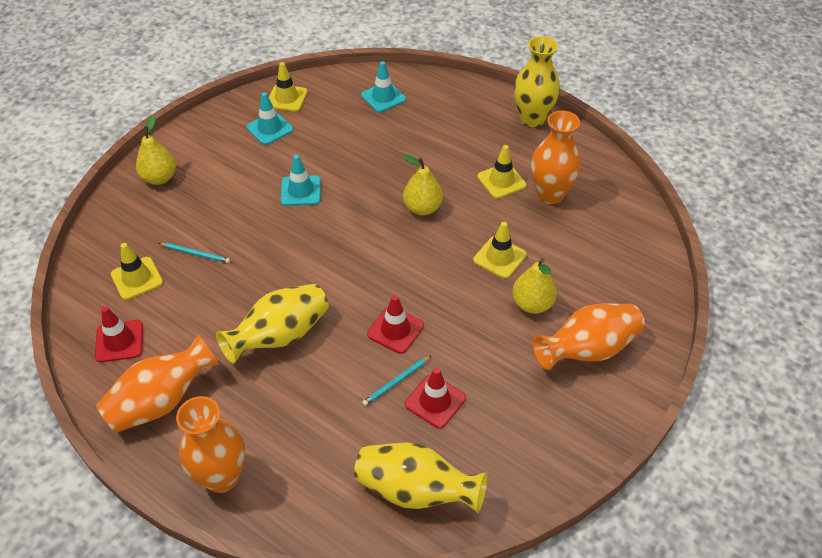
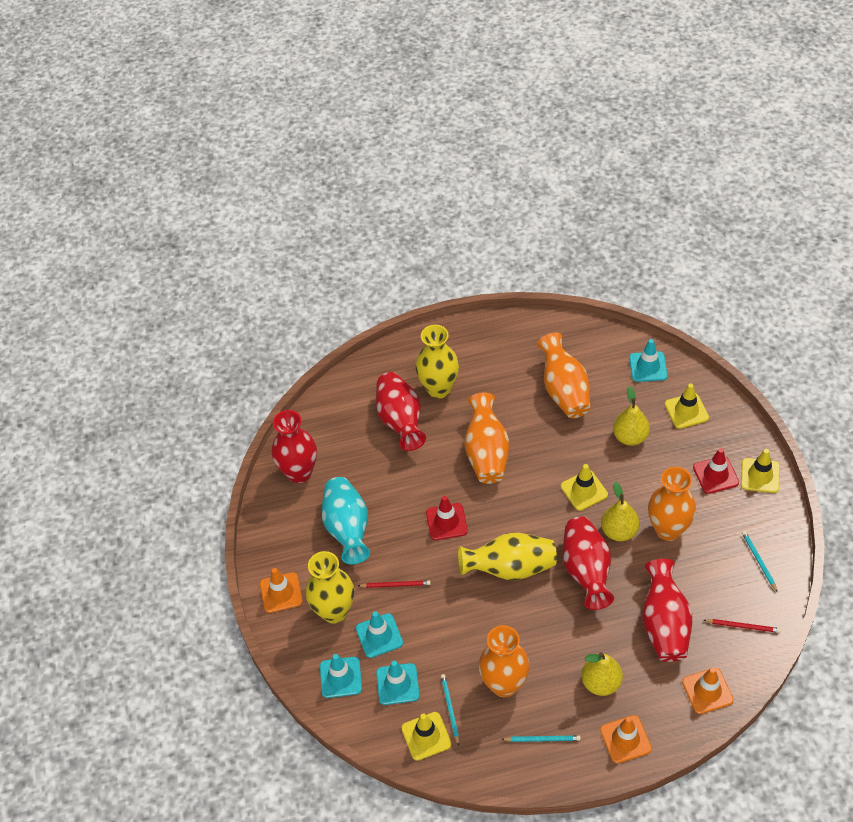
orange traffic cone: none = 0 -> [260,568,303,613] [600,715,652,764] [682,667,734,714] = 3
red pencil: none = 0 -> [358,580,431,588] [704,619,781,633] = 2
red traffic cone: [95,306,143,362] [367,295,424,354] [405,368,466,429] = 3 -> [426,496,468,540] [693,448,739,494] = 2
red vase: none = 0 -> [272,410,317,483] [376,372,426,451] [563,517,614,610] [642,559,692,662] = 4
turquoise pencil: [159,243,230,263] [362,355,432,406] = 2 -> [441,674,459,746] [501,736,581,742] [742,531,778,592] = 3
turquoise traffic cone: [246,92,293,145] [281,155,321,206] [361,61,406,112] = 3 -> [320,654,362,698] [356,611,403,658] [376,661,420,705] [629,339,668,382] = 4
turquoise vase: none = 0 -> [321,477,370,564] = 1

